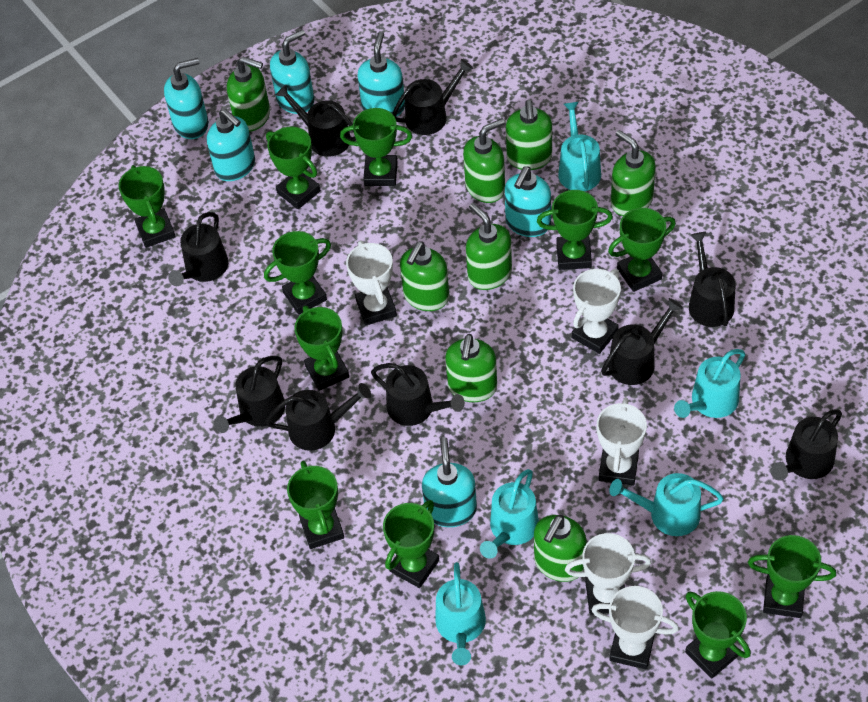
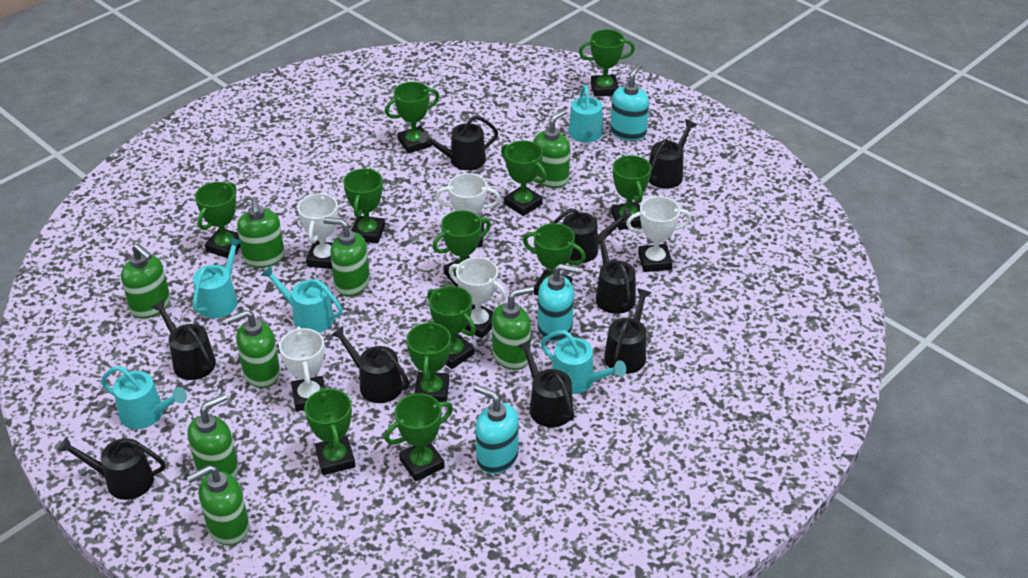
green trophy: [119,165,176,248] [264,231,331,315] [266,127,321,209] [287,461,344,549] [294,306,349,391] [340,108,412,186] [383,500,439,588] [537,190,613,270] [608,208,676,292] [685,591,751,679] [748,535,836,618] = 11 -> [195,182,241,258] [304,387,355,475] [343,168,385,243] [384,393,453,481] [385,82,440,153] [407,321,451,402] [427,286,476,369] [432,210,491,287] [501,141,547,216] [523,223,586,295] [579,29,635,97] [611,155,652,230] = 12
turquoise soap dispenser: [164,58,209,139] [207,109,255,181] [270,29,314,114] [358,31,405,117] [422,437,477,527] [505,166,551,237] = 6 -> [474,384,519,474] [538,264,581,342] [610,63,649,141] = 3

